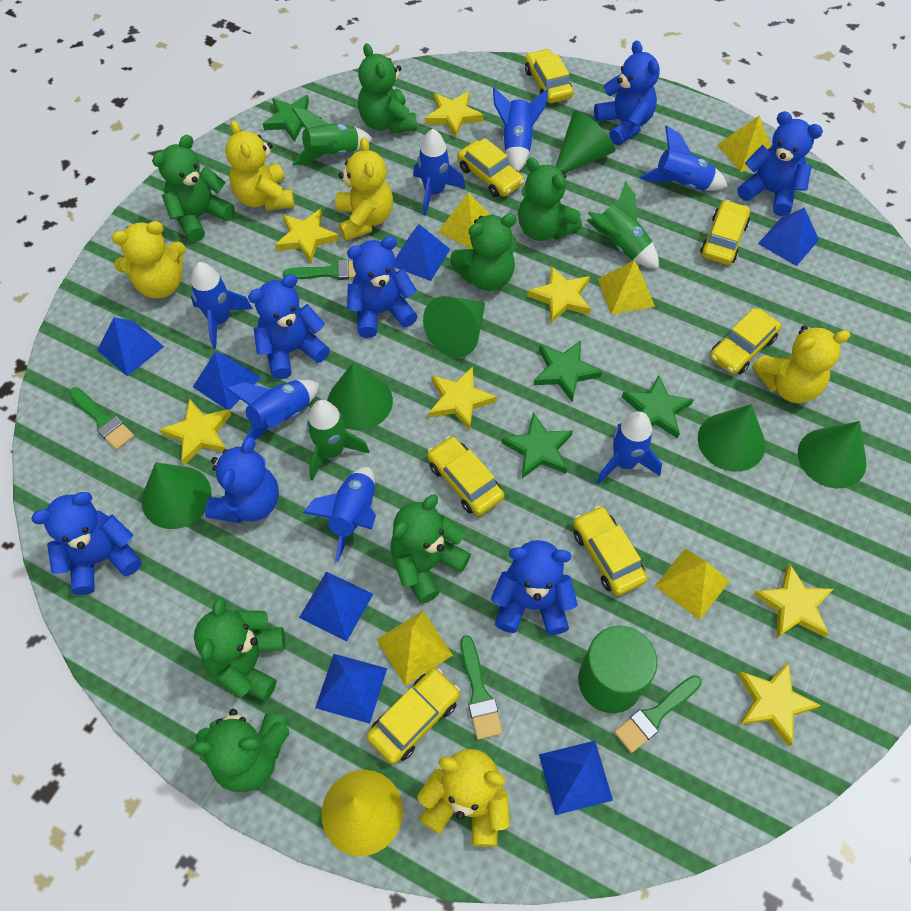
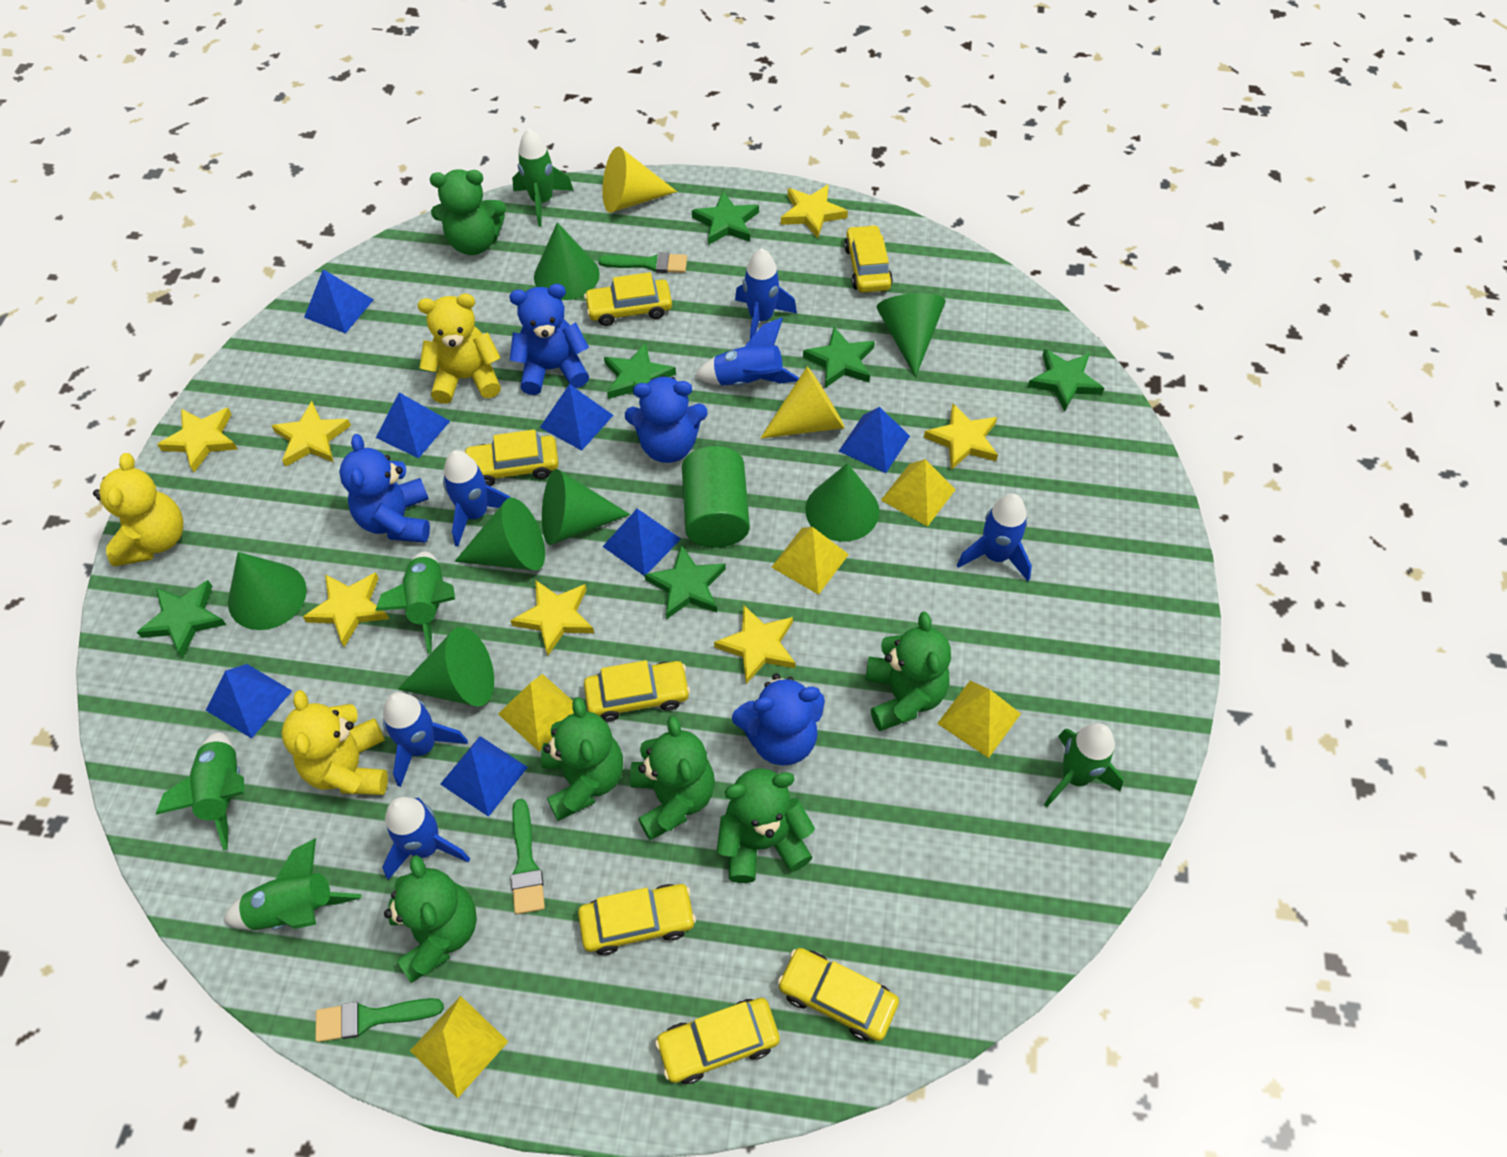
blue rocket: [191,262,253,349] [226,380,319,446] [303,467,376,562] [413,129,465,216] [493,87,548,172] [596,411,662,485] [639,125,728,191] = 7 -> [382,797,470,880] [383,692,468,787] [443,450,511,547] [695,318,799,386] [735,248,797,339] [957,494,1032,581] = 6
blue teddy bear: [31,492,142,595] [205,437,279,523] [248,274,330,380] [347,236,418,338] [491,540,578,635] [594,40,660,145] [737,111,823,216] = 7 -> [339,434,430,543] [509,284,589,395] [625,375,708,463] [732,673,825,766] = 4
green brush: [69,387,134,450] [283,260,356,280] [461,635,503,740] [614,675,702,753] = 4 -> [315,998,444,1042] [510,799,545,914] [598,252,687,273] = 3
green cone: [142,462,212,529] [327,362,393,430] [423,296,485,358] [556,110,615,173] [698,404,765,472] [798,421,867,488] = 6 -> [228,552,307,630] [398,627,494,707] [455,498,545,570] [534,222,600,300] [542,469,630,545] [805,463,880,542] [876,293,946,377] = 7
green rocket: [292,108,373,166] [307,400,369,481] [587,180,659,269] = 3 -> [156,732,244,850] [223,838,362,930] [375,551,455,654] [512,128,574,227] [1044,723,1124,807] = 5
green star: [263,95,322,142] [502,412,573,478] [534,341,602,401] [622,375,694,439] = 4 -> [137,580,226,658] [604,342,676,399] [644,544,726,620] [692,191,759,245] [803,327,875,388] [1028,349,1104,412] = 6
green teddy bear: [152,135,235,242] [191,709,289,792] [194,597,285,701] [358,43,417,134] [391,494,471,604] [450,214,517,291] [518,158,582,241] = 7 -> [384,855,477,983] [430,169,506,255] [541,697,623,821] [630,716,715,840] [717,768,815,883] [865,612,951,731] = 6
yellow cone: [322,770,403,856] = 1 -> [602,147,677,213] [760,367,845,439] = 2
yellow teddy bear: [111,221,186,299] [225,120,294,211] [336,137,393,241] [417,749,510,847] [752,325,851,403] = 5 -> [93,453,183,567] [282,690,388,795] [418,294,501,404] = 3

